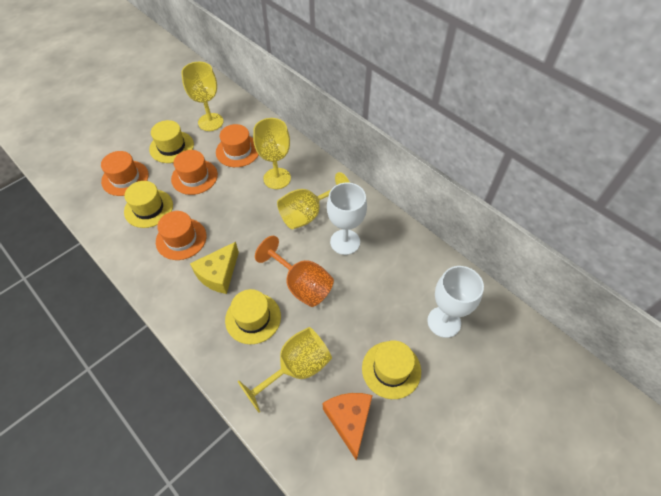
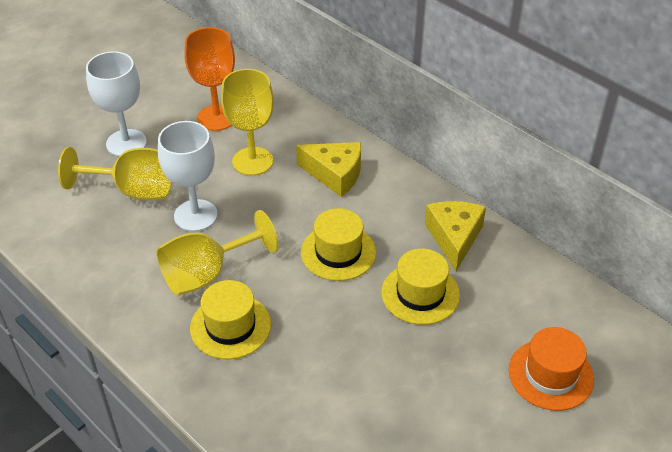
orange cheese: [323,393,373,461] = 1 -> none = 0
orange hat: [101,151,149,196] [156,211,207,260] [171,150,218,195] [216,124,259,167] = 4 -> [509,327,594,411] = 1
yellow cheese: [190,242,239,294] = 1 -> [296,142,361,197] [425,201,486,271] = 2
yellow goblet: [181,62,223,131] [237,327,332,413] [253,118,291,189] [277,172,350,229] = 4 -> [58,147,172,200] [156,210,278,295] [221,69,274,176] = 3
yellow hat: [124,181,173,228] [149,120,194,163] [225,289,281,344] [362,340,421,399] = 4 -> [190,280,271,359] [301,208,376,281] [381,248,460,325] = 3

